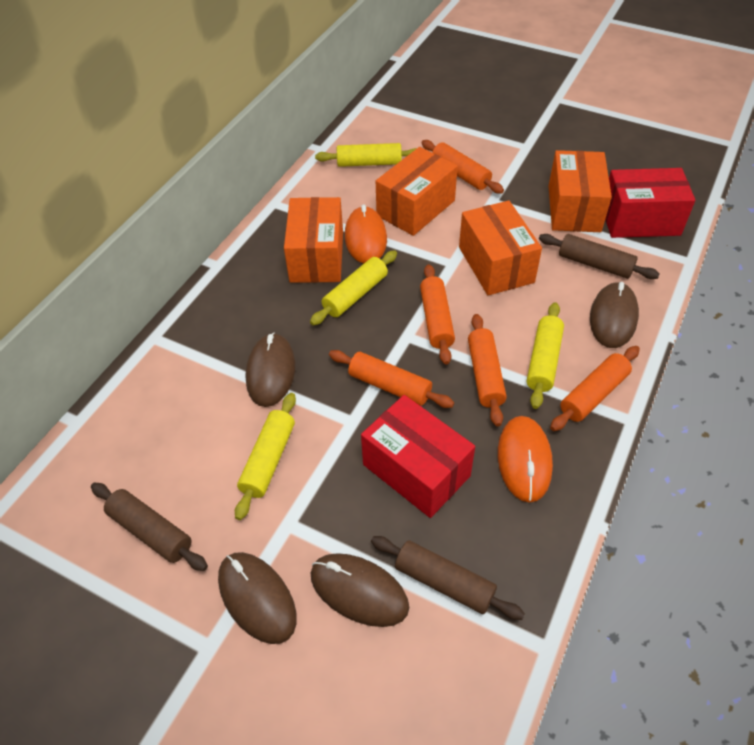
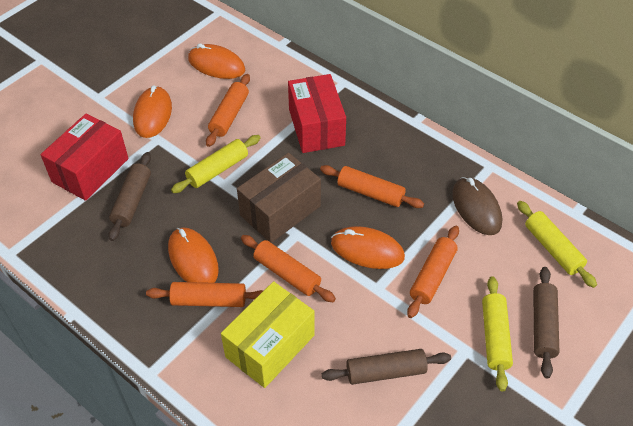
brown box: none = 0 -> [237,153,321,243] = 1
brown mouse: [218,552,297,644] [245,333,295,407] [311,553,409,627] [590,282,639,348] = 4 -> [452,177,502,235] = 1
orange box: [284,197,343,283] [376,147,458,236] [459,201,542,295] [548,150,612,232] = 4 -> none = 0
orange mouse: [345,204,387,263] [498,416,553,503] = 2 -> [133,85,172,138] [168,228,219,283] [188,43,245,79] [331,226,405,269] = 4
yellow box: none = 0 -> [221,281,315,388] = 1
yellow rolling pin: [235,393,296,520] [310,250,397,325] [315,143,417,167] [527,302,564,409] = 4 -> [171,135,261,193] [482,276,513,391] [517,201,597,288] = 3

